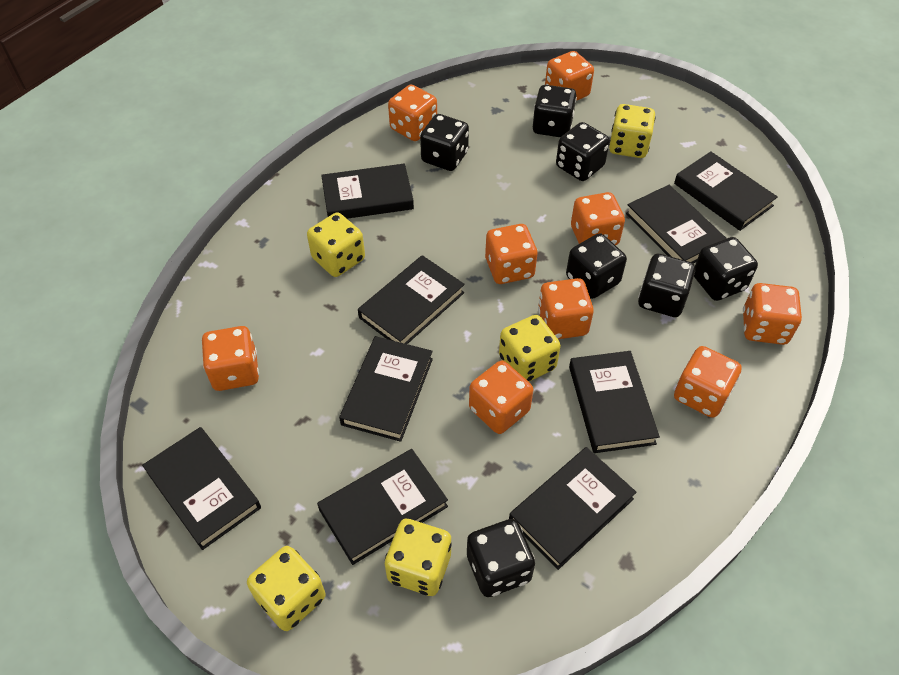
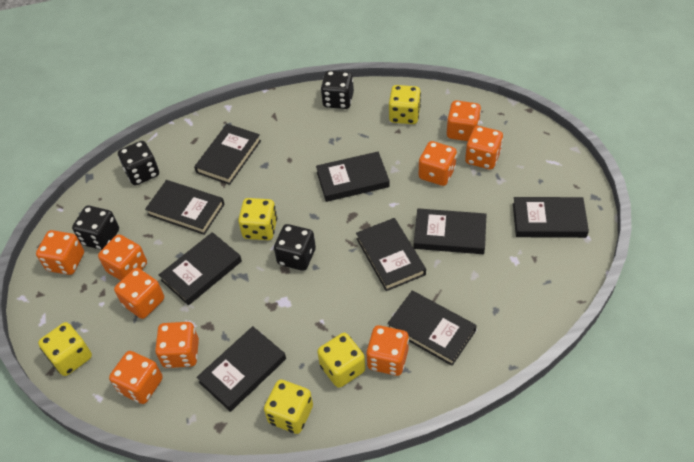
black dice: [420,114,469,171] [467,519,535,597] [533,85,577,137] [556,122,610,181] [566,233,627,299] [638,254,695,317] [694,237,758,301] = 7 -> [72,206,119,250] [118,141,159,185] [274,224,316,271] [321,70,354,109] = 4

